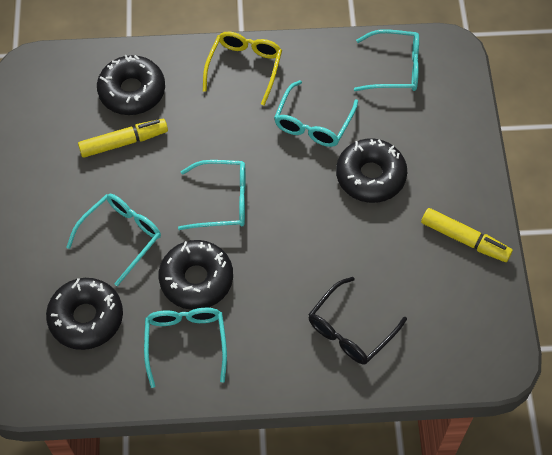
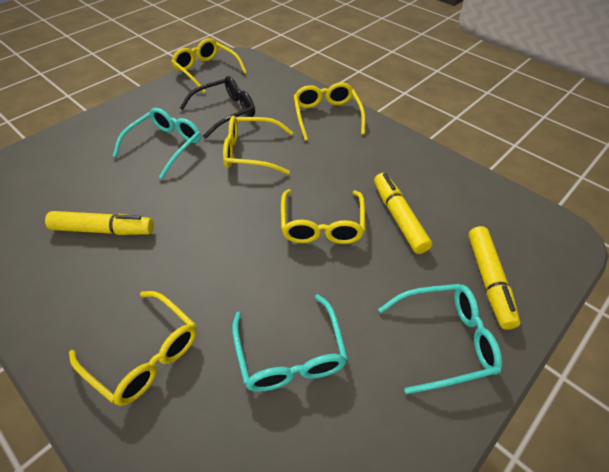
black donut: [46,278,123,350] [97,55,165,115] [159,240,233,310] [336,139,407,203] = 4 -> none = 0
turquoise glasses: [66,194,161,286] [144,308,227,388] [178,160,245,230] [274,80,358,147] [354,29,419,91] = 5 -> [113,108,201,179] [232,294,348,392] [378,284,502,394] = 3
yellow glasses: [203,32,282,106] = 1 -> [69,291,197,406] [171,38,247,93] [223,116,293,175] [281,189,365,244] [294,83,365,141] = 5
yellow marker: [78,119,168,158] [421,208,513,262] = 2 -> [45,211,154,235] [374,173,432,254] [468,226,520,330] = 3

